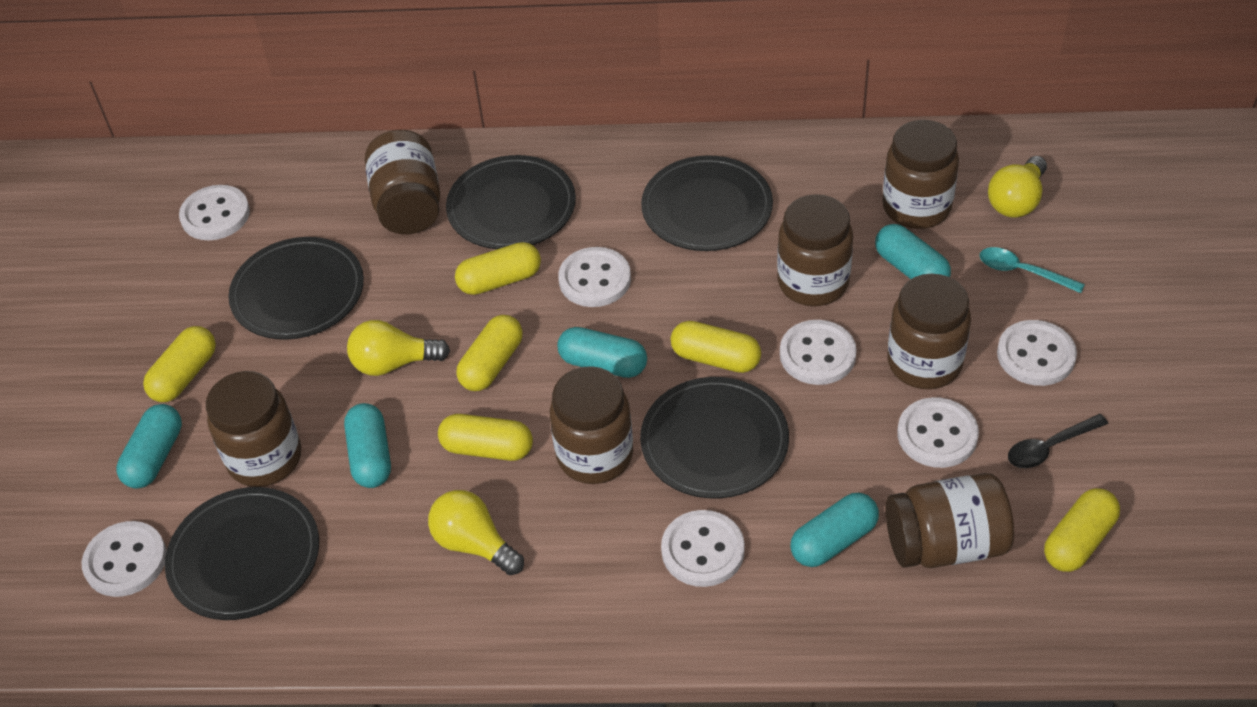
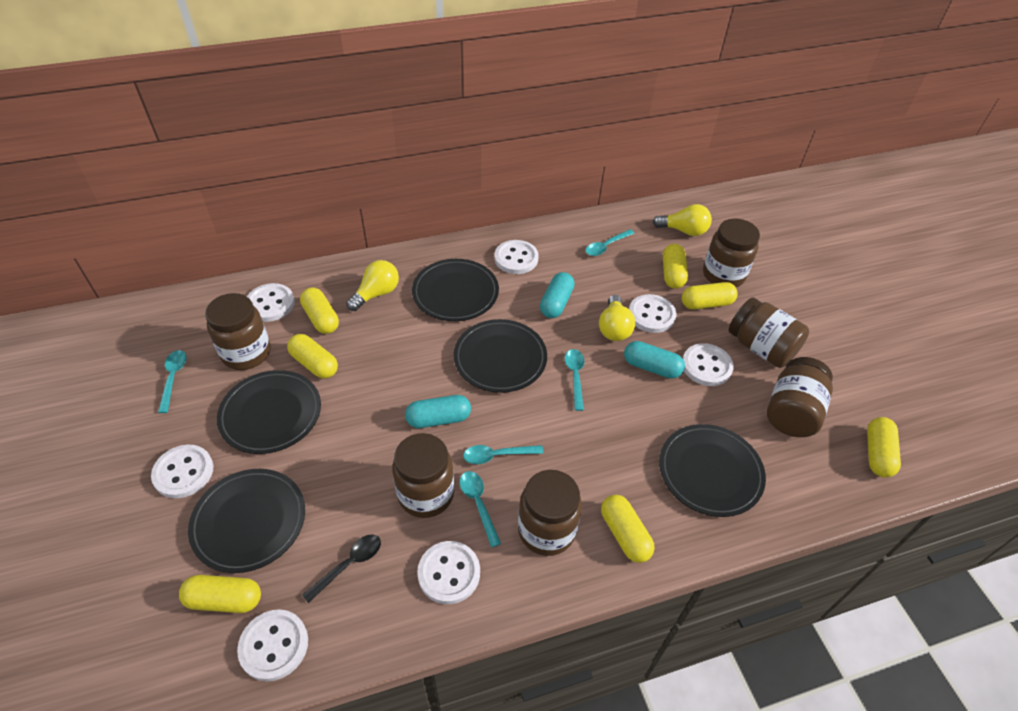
brown jar: [206,371,301,487] [365,130,440,235] [550,366,633,484] [777,194,853,306] [882,120,959,229] [886,473,1014,568] [887,274,971,389] = 7 -> [205,293,271,370] [392,433,454,518] [518,470,582,556] [703,219,760,287] [728,297,809,368] [767,357,833,437] = 6
turquoise capsule: [116,404,182,489] [344,403,391,488] [557,327,647,378] [790,493,879,567] [875,224,951,279] = 5 -> [405,395,471,428] [540,272,575,318] [624,341,685,379] = 3
turquoise spoon: [980,247,1085,293] = 1 -> [158,350,187,413] [460,471,501,547] [463,445,543,464] [565,349,585,411] [585,229,634,256] = 5
yellow capsule: [143,326,216,402] [438,414,533,461] [455,242,541,295] [456,315,523,391] [671,321,761,373] [1044,488,1120,572] = 6 -> [179,575,261,613] [287,334,338,379] [300,287,339,334] [601,494,655,563] [663,244,688,289] [682,282,738,309] [867,417,901,478] = 7

